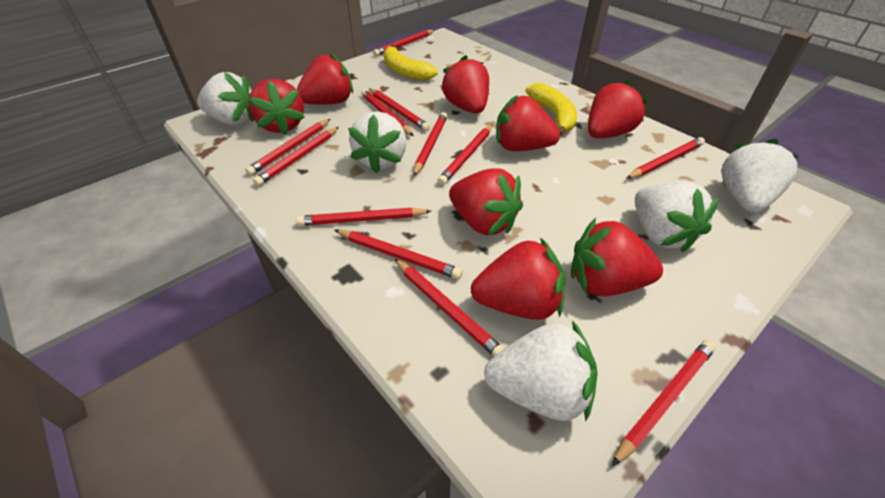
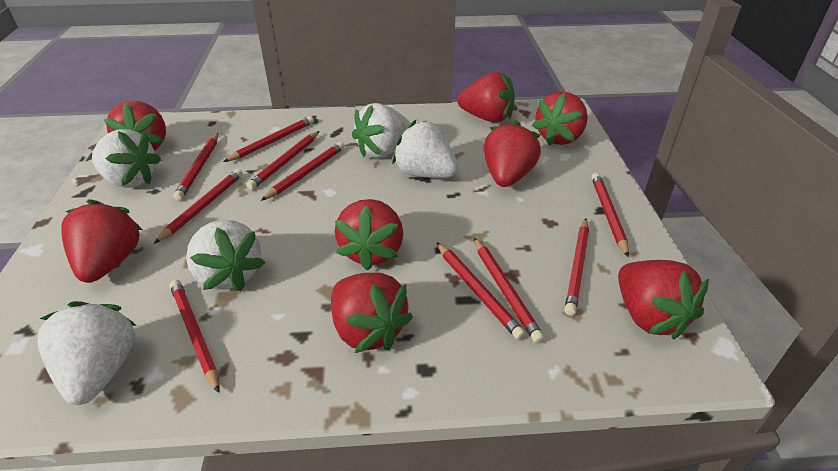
red pencil: [245,119,330,176] [253,127,339,186] [296,208,431,226] [335,230,463,279] [361,89,414,136] [369,88,430,131] [373,30,435,56] [394,258,504,356] [413,112,448,176] [437,124,493,185] [612,339,716,466] [626,137,705,179] = 12 -> [154,169,243,244] [169,280,220,393] [173,133,218,201] [223,116,314,162] [246,131,319,190] [261,142,344,201] [437,242,526,340] [474,238,544,344] [564,219,589,316] [592,173,629,257] = 10
yellow banana: [384,44,438,81] [526,83,577,137] = 2 -> none = 0

